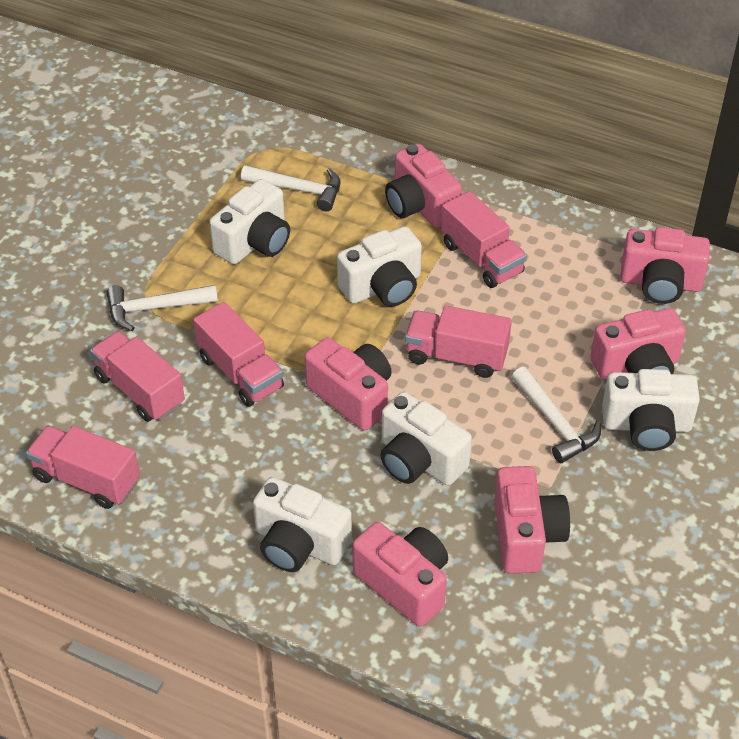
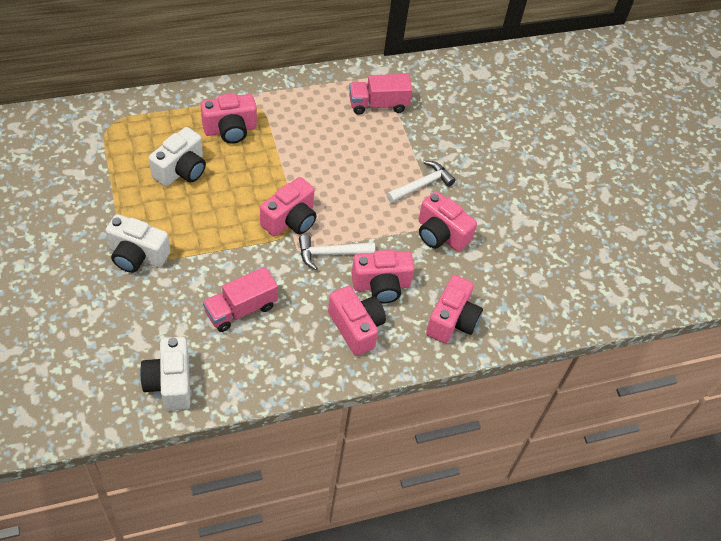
pink truck: [26,426,140,509] [90,331,185,422] [194,302,284,407] [405,306,512,378] [441,191,527,288] = 5 -> [203,267,278,332] [349,74,413,115] = 2
white camera: [209,179,290,265] [253,477,352,572] [337,226,422,307] [380,392,472,485] [602,369,700,451] = 5 -> [105,214,170,273] [140,337,190,411] [149,127,206,187] = 3
white hammer: [106,285,218,331] [241,165,341,211] [512,367,601,463] = 3 -> [299,235,375,270] [387,161,456,203] = 2

